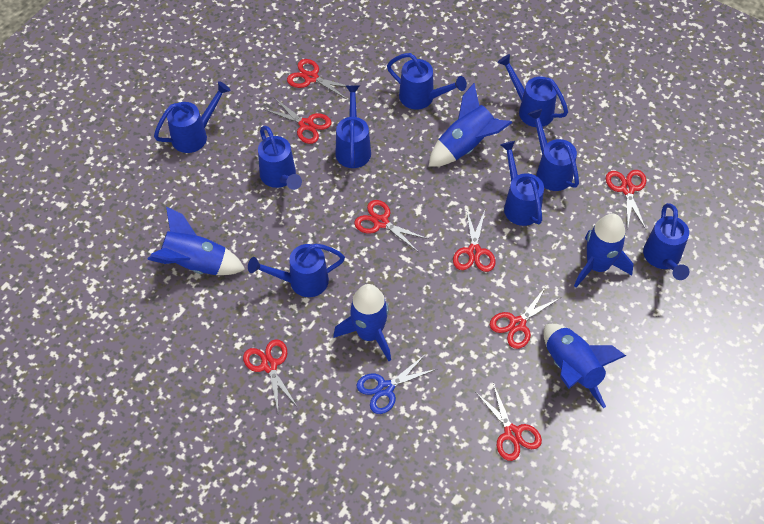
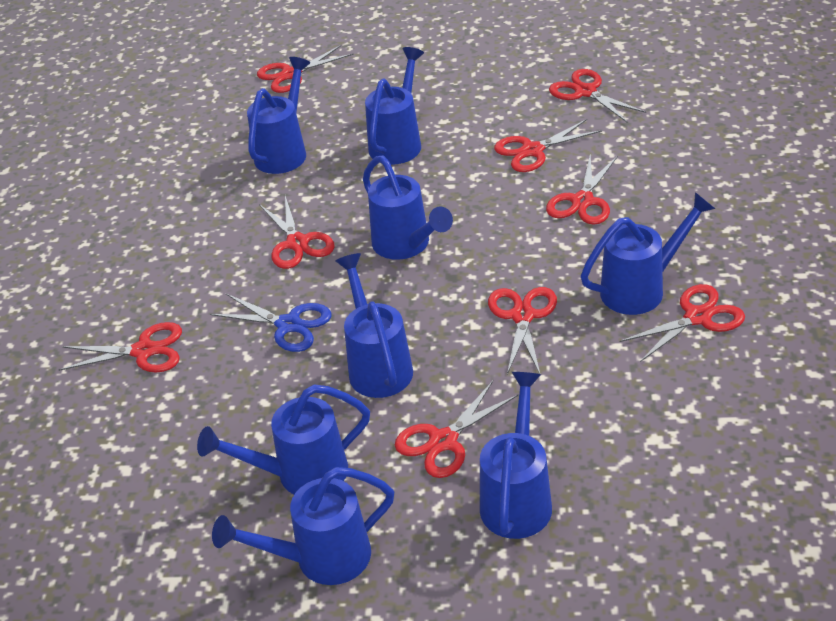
blue rocket: [147,206,245,275] [333,284,391,361] [429,83,513,167] [543,324,626,408] [574,214,634,287] = 5 -> none = 0
blue watering can: [154,81,231,153] [248,244,345,297] [258,126,302,190] [335,85,371,168] [387,53,467,110] [497,54,568,127] [500,141,544,226] [528,109,579,191] [643,203,689,280] = 9 -> [197,384,370,495] [212,467,394,585] [247,57,310,174] [335,253,413,398] [363,155,453,260] [365,47,424,165] [480,372,552,539] [581,192,715,315] = 8
red scissors: [243,339,297,411] [263,98,332,144] [287,59,348,100] [354,200,428,251] [453,208,495,272] [476,383,542,461] [490,288,560,349] [606,170,646,230] = 8 -> [59,322,182,372] [257,45,353,93] [259,196,335,269] [395,381,518,478] [488,287,557,374] [494,119,602,172] [546,154,617,225] [549,69,646,123] [620,284,745,362] = 9

